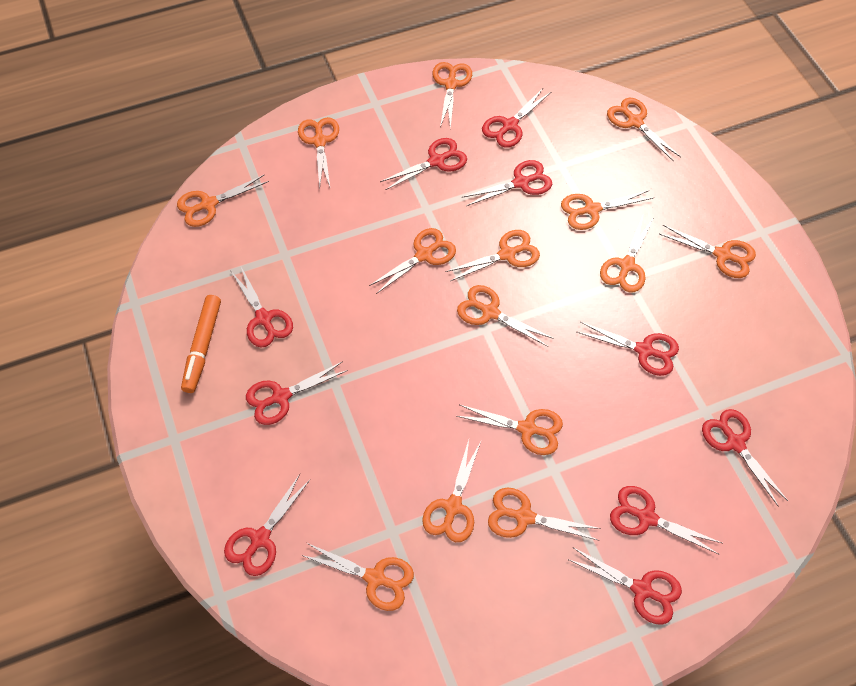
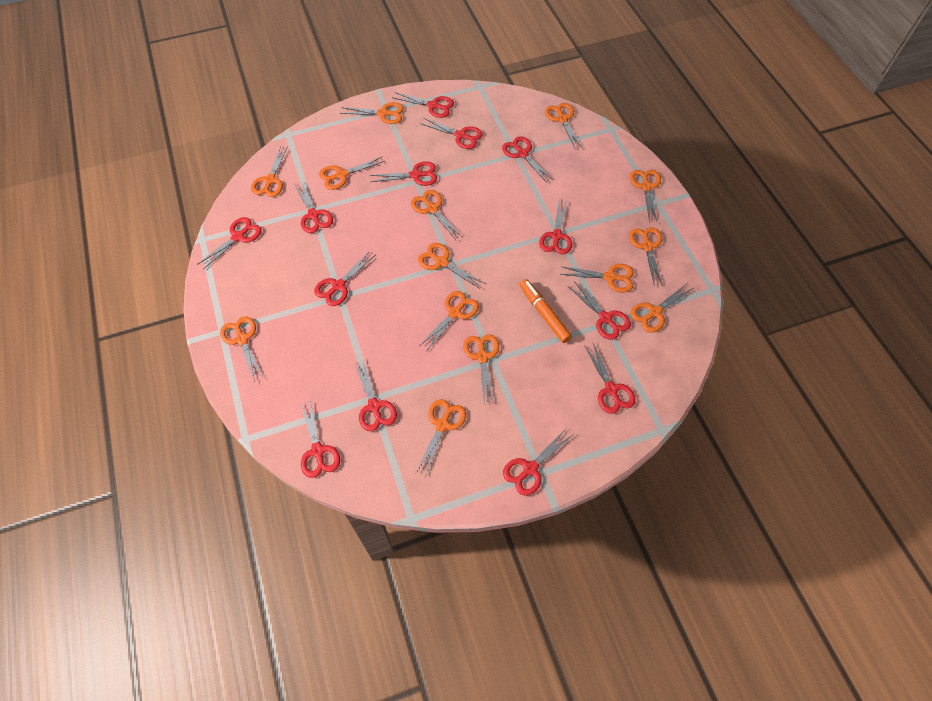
red scissors: [224,474,310,576] [230,267,293,347] [246,361,348,425] [380,138,467,190] [462,160,552,206] [482,87,551,148] [567,547,682,625] [577,322,679,376] [610,486,722,555] [702,409,788,507] = 10 -> [197,217,261,270] [294,181,333,233] [301,401,340,478] [314,251,375,306] [354,358,397,431] [370,161,437,186] [392,92,454,118] [420,118,483,149] [502,136,553,183] [503,429,574,496] [539,200,572,254] [568,281,631,340] [584,343,636,414] = 13

